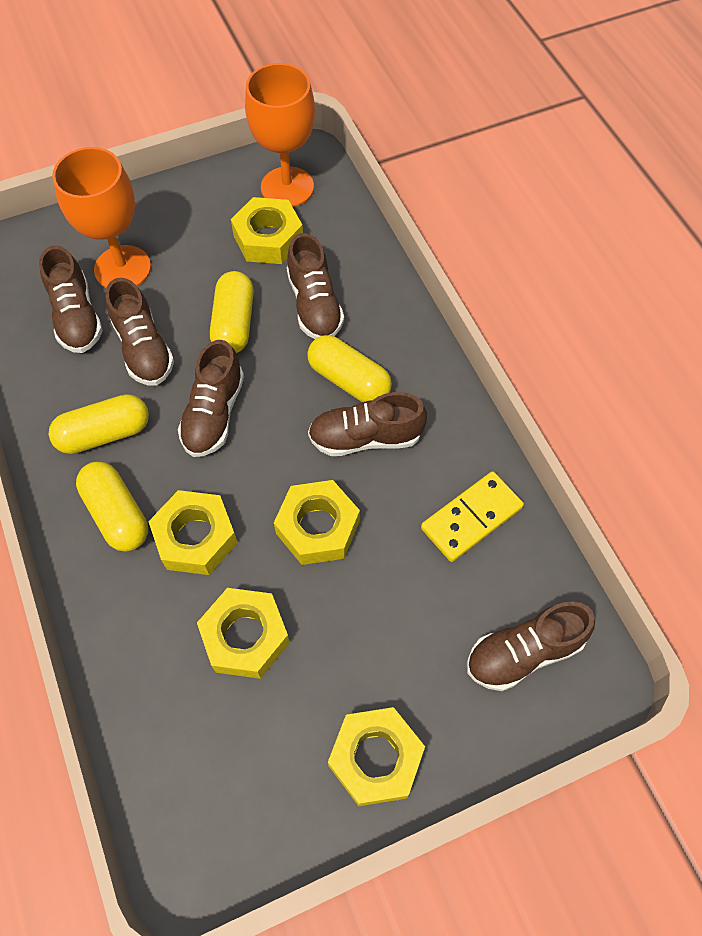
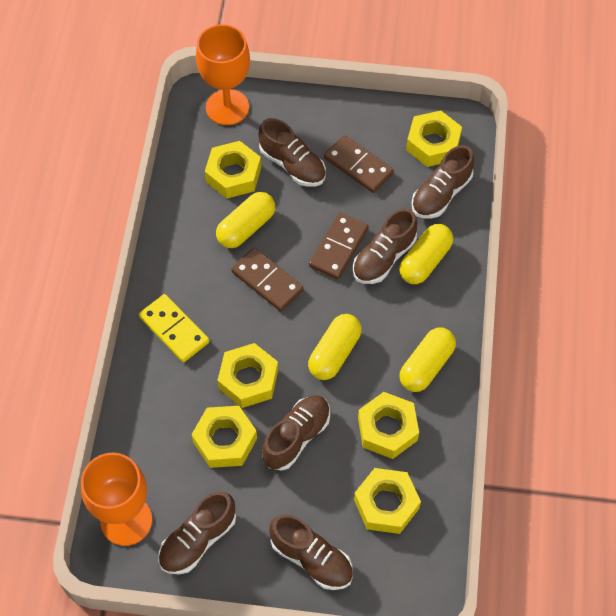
brown domino: none = 0 -> [231,248,303,312] [309,213,369,280] [324,135,394,193] = 3
yellow nut: [148,490,238,575] [197,588,290,679] [231,197,303,264] [274,480,360,565] [328,707,425,806] = 5 -> [191,406,257,468] [205,141,261,199] [218,343,278,408] [354,468,421,534] [358,392,419,459] [406,110,462,167] = 6

